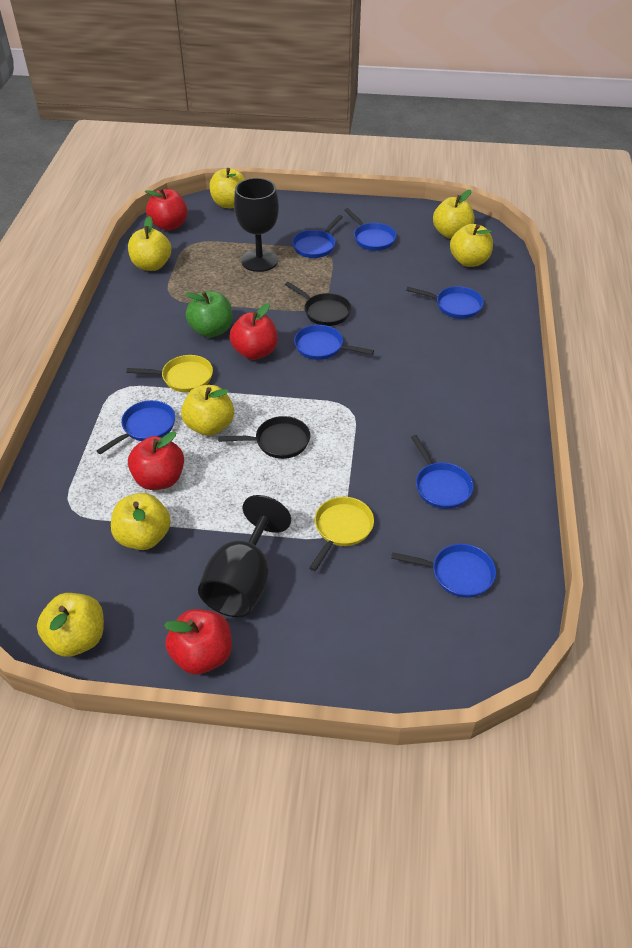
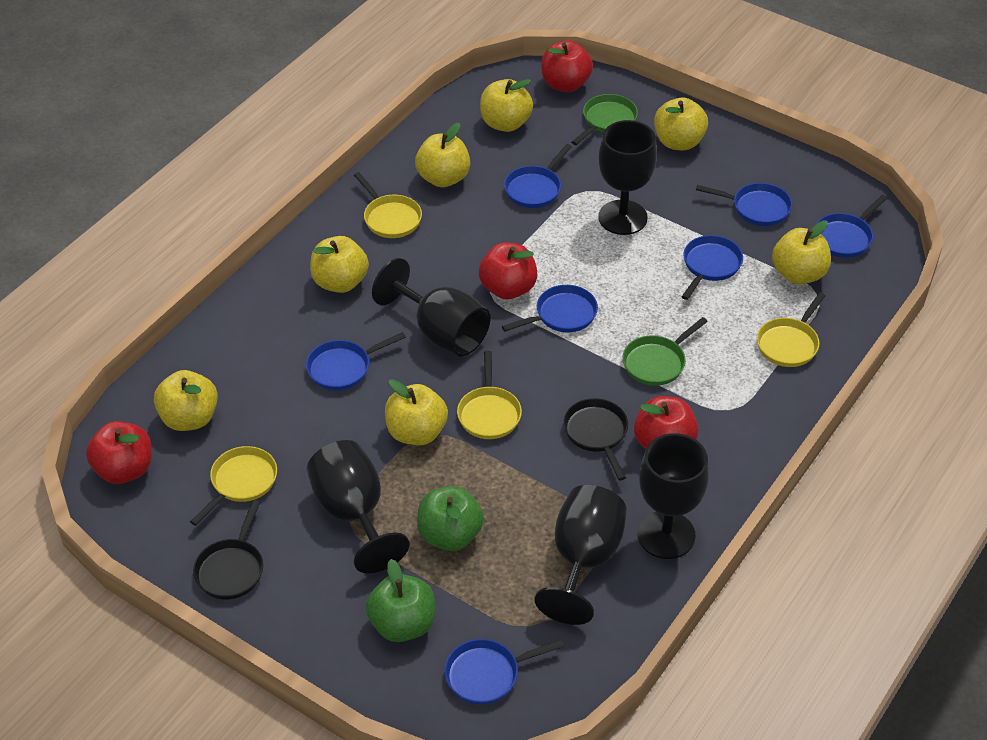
black goblet: [198,495,291,617] [234,178,279,272] = 2 -> [307,440,410,573] [372,258,491,356] [535,485,627,625] [598,120,657,235] [637,433,709,559] = 5
green apple: [185,291,233,337] = 1 -> [366,559,435,642] [417,486,484,551] = 2
green pan: none = 0 -> [571,94,638,145] [623,317,708,386] = 2
yellow pan: [126,355,213,392] [309,497,374,571] = 2 -> [190,446,277,526] [354,172,422,238] [457,351,522,439] [757,292,826,367] = 4

